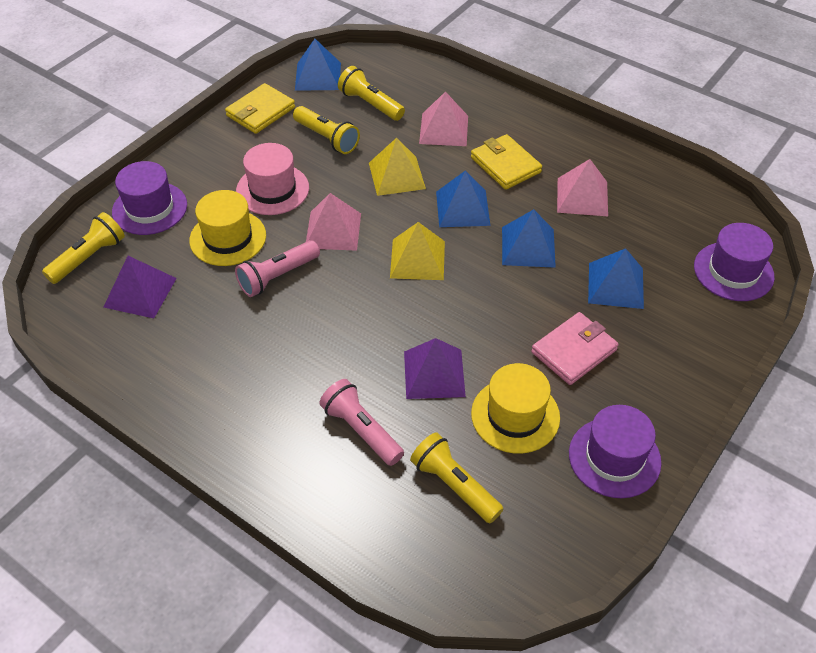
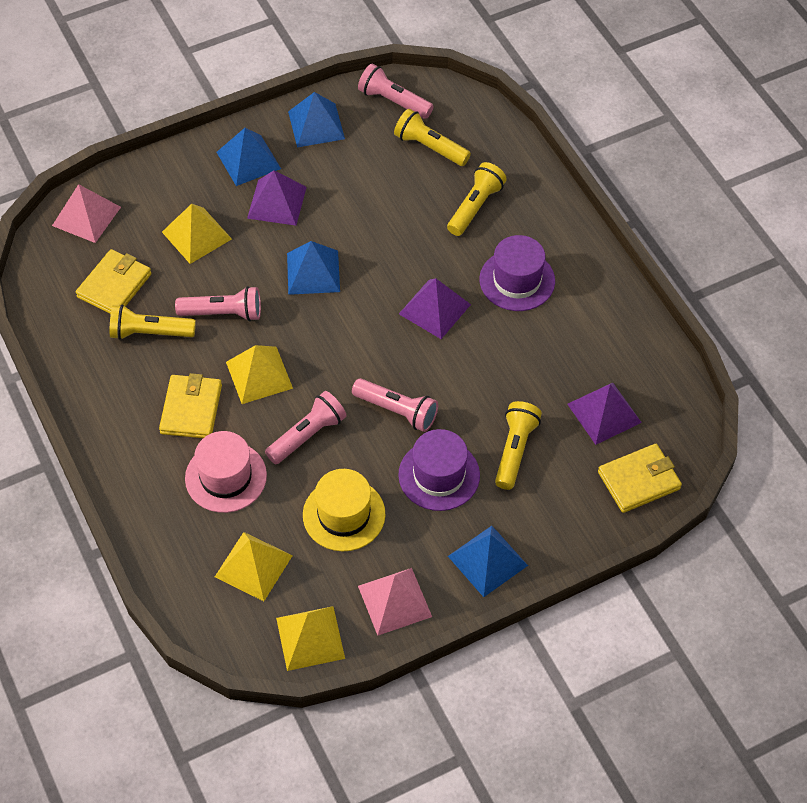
pink flashlight: [235,240,320,297] [319,379,404,466] = 2 -> [175,286,261,321] [265,391,347,464] [352,378,438,432] [358,64,434,119] = 4
pink pyramid: [306,193,361,251] [419,91,468,146] [557,159,608,216] = 3 -> [52,184,121,243] [358,568,432,636] = 2
pink wallet: [531,312,619,385] = 1 -> none = 0
purple hat: [112,161,187,235] [569,405,661,498] [694,223,775,301] = 3 -> [398,429,480,511] [479,235,555,311] = 2
purple pyramid: [104,256,177,318] [404,338,466,399] = 2 -> [247,170,307,226] [399,278,471,339] [567,383,642,445] = 3
yellow hat: [189,190,266,266] [471,363,560,454] = 2 -> [303,469,386,551] = 1
yellow pyramid: [369,138,426,196] [390,222,445,280] = 2 -> [162,204,232,264] [215,532,293,601] [226,345,293,404] [276,606,345,671] = 4
yellow wallet: [225,83,295,134] [471,134,542,190] = 2 -> [76,249,152,314] [159,373,222,438] [598,444,682,513] = 3

